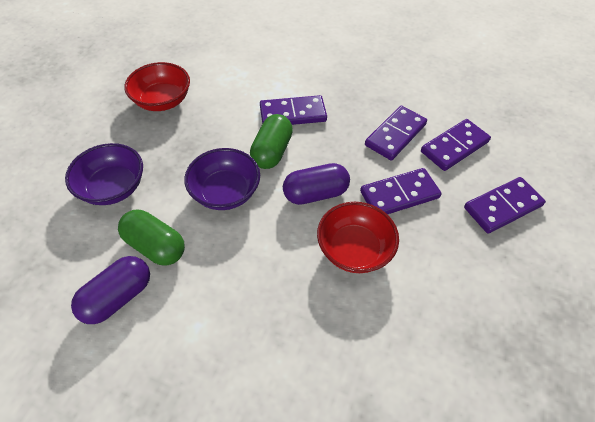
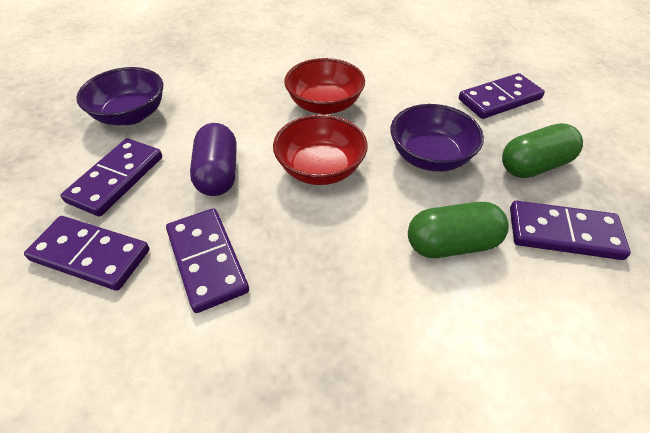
purple capsule: [71,256,150,324] [283,163,350,205] = 2 -> [190,123,237,196] = 1

